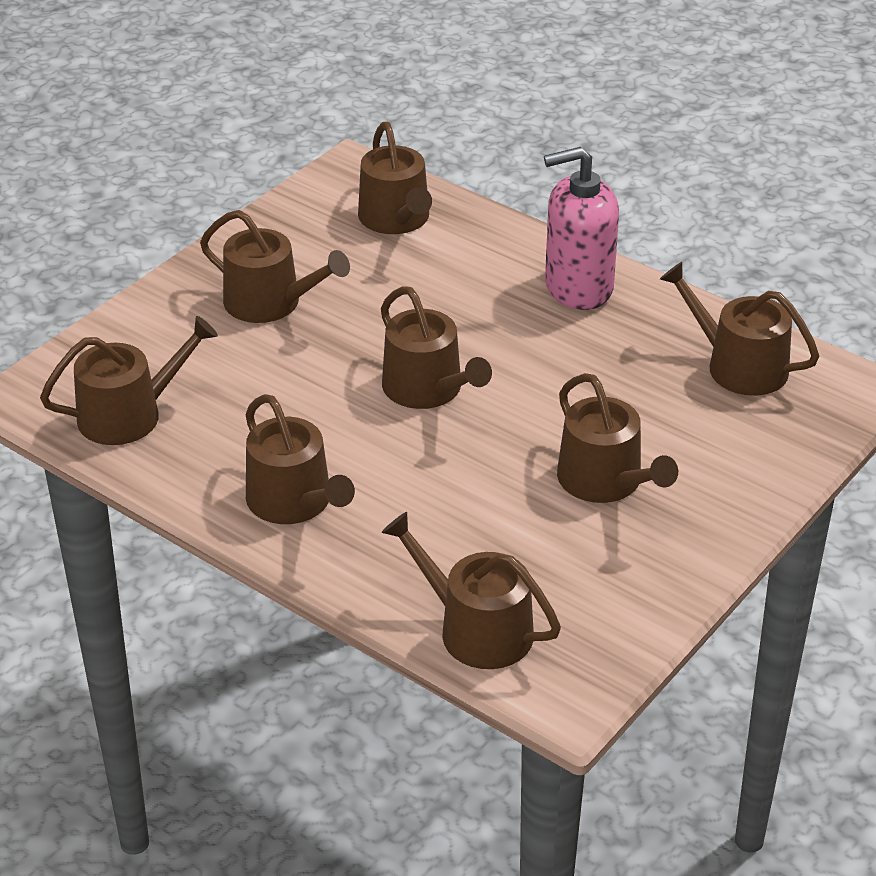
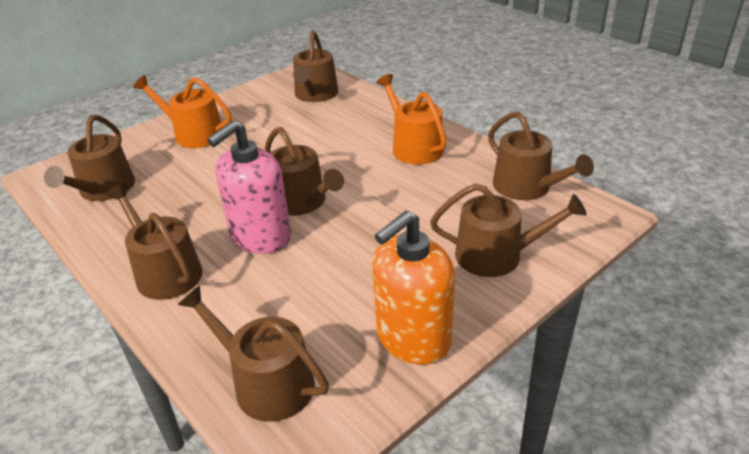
brown watering can: [40,316,218,445] [200,210,350,323] [245,394,355,524] [358,122,432,234] [381,286,492,409] [382,512,561,669] [557,373,678,503] [660,262,819,396] = 8 -> [44,115,135,201] [106,183,202,300] [178,286,329,422] [265,127,344,216] [293,31,338,102] [430,184,587,277] [488,111,594,200] = 7
orange soap dispenser: none = 0 -> [372,211,455,365] = 1
orange watering can: none = 0 -> [133,75,231,148] [376,74,447,165] = 2

